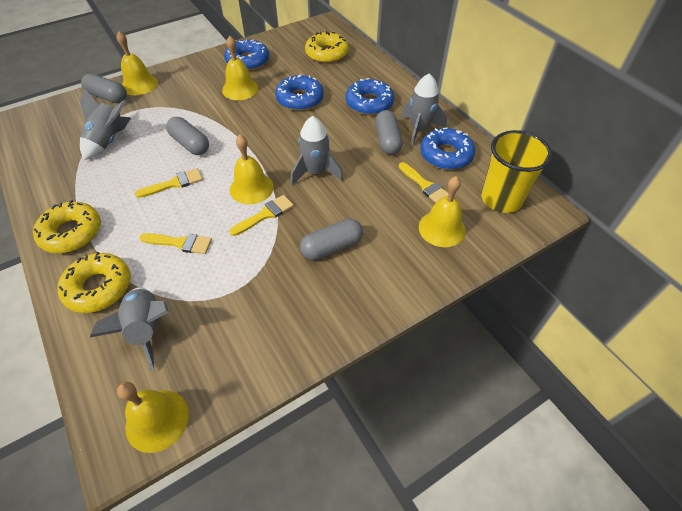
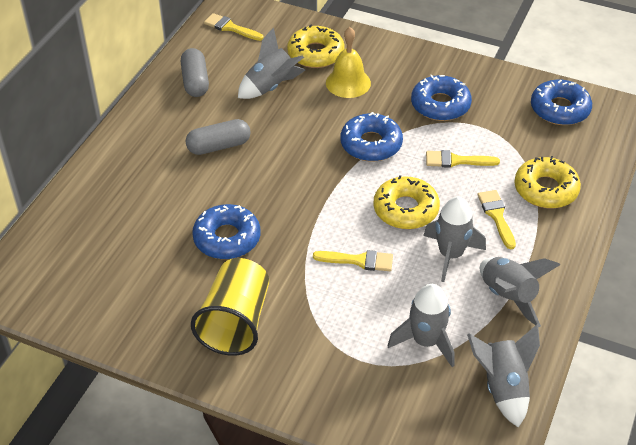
grey capsule: [81,73,127,103] [166,117,209,155] [300,219,363,260] [375,110,403,155] = 4 -> [181,48,209,97] [185,119,251,155] = 2
grey rocket: [80,88,131,160] [90,287,169,371] [291,116,343,186] [401,73,447,147] = 4 -> [238,27,305,99] [387,284,455,367] [423,197,486,282] [467,324,540,428] [480,257,560,328] = 5
yellow bell: [116,31,158,95] [117,382,189,453] [222,36,258,100] [230,135,274,204] [419,176,466,247] = 5 -> [326,27,371,98] = 1

